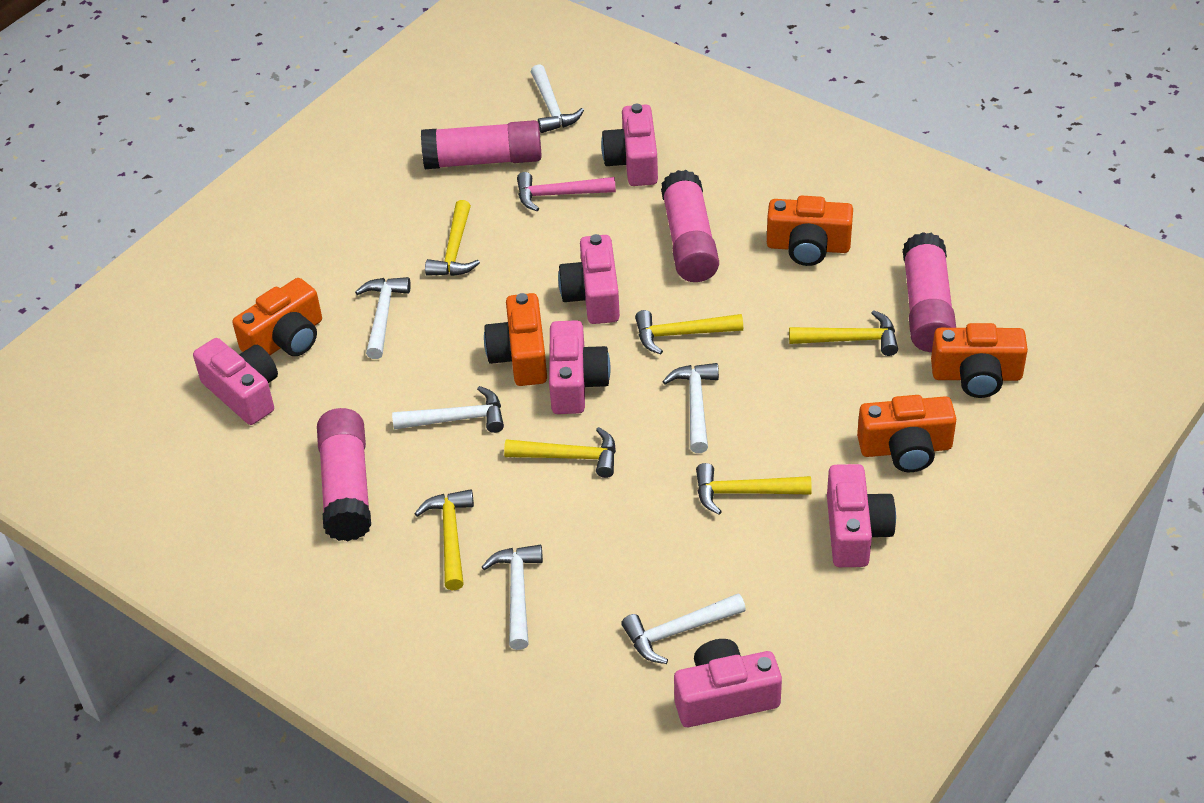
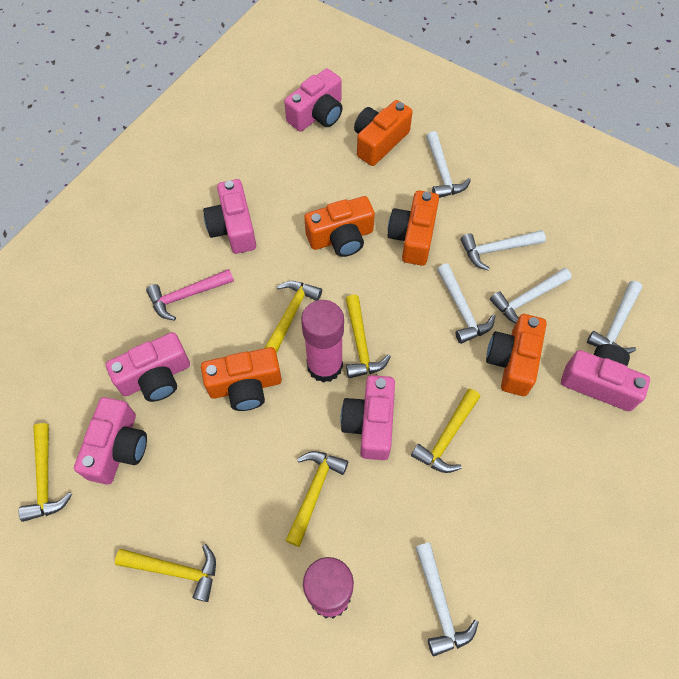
pink glue stick: [317,408,371,541] [421,120,542,169] [661,170,719,282] [903,232,956,352] = 4 -> [301,300,344,383] [303,557,354,619] = 2

